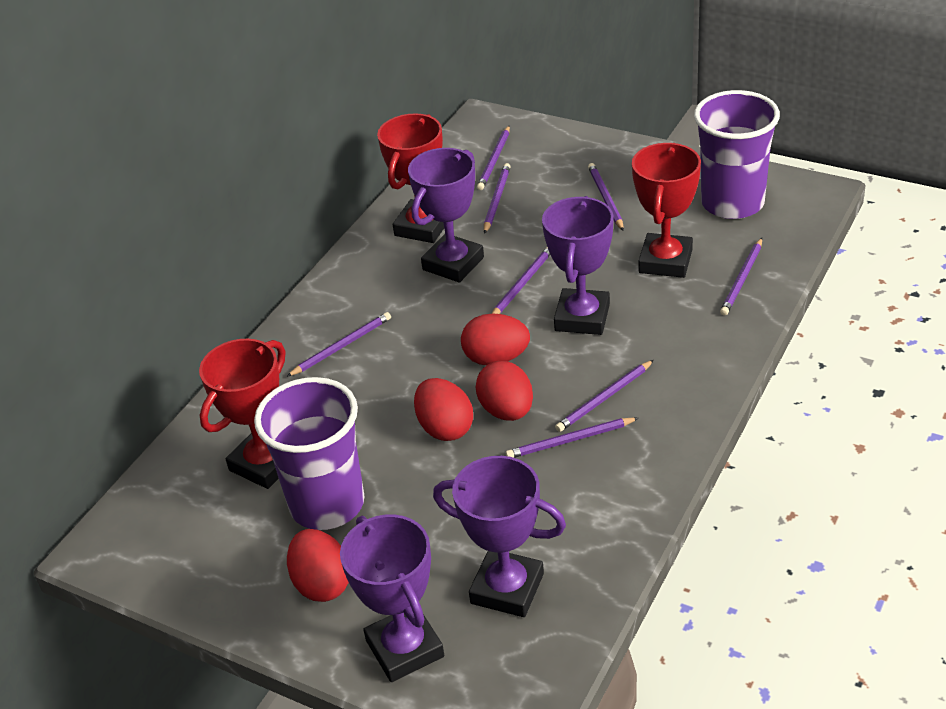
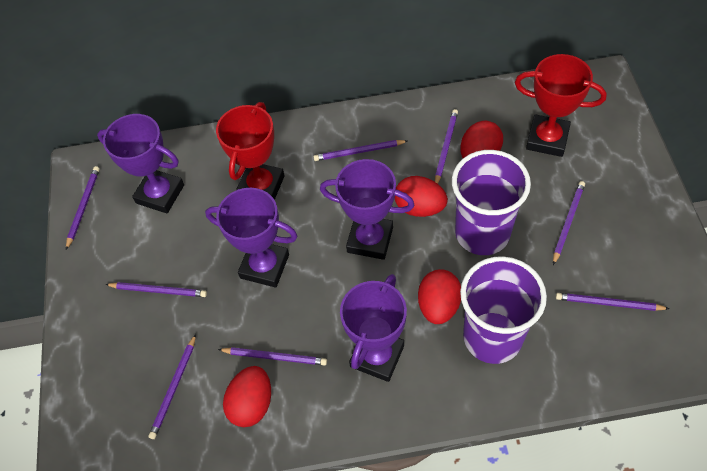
red trophy: [199,339,286,489] [377,114,444,243] [632,143,701,278] = 3 -> [216,102,285,200] [515,54,607,157] = 2

